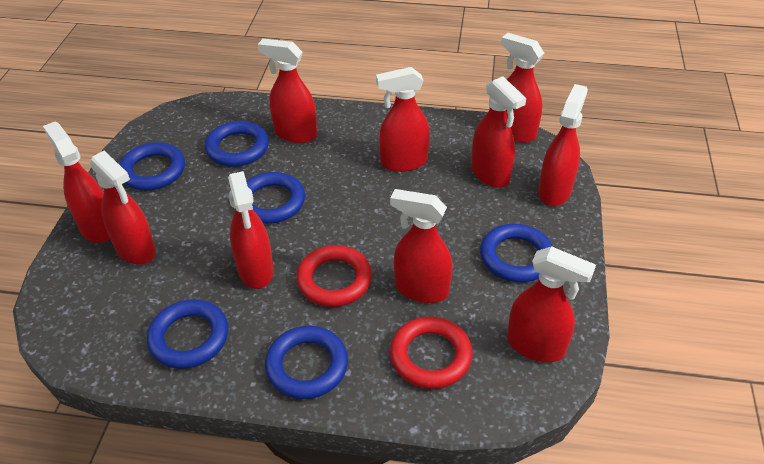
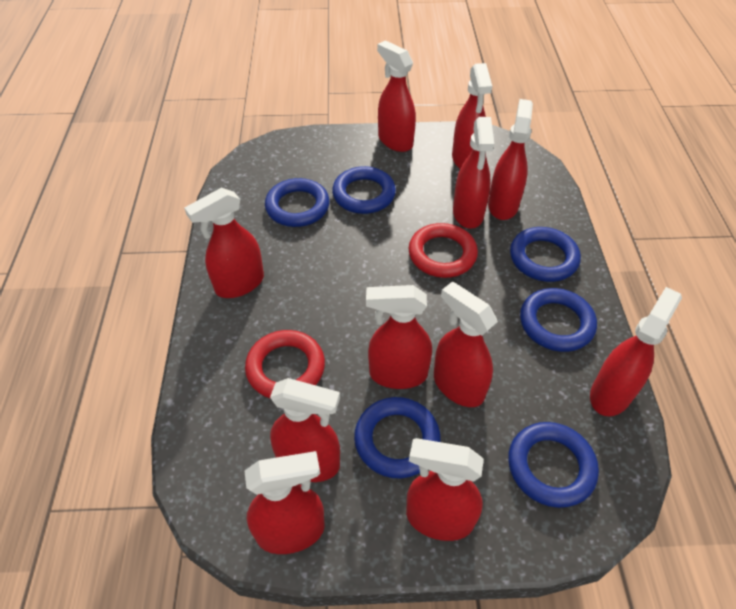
red spray bottle: [43,122,110,243] [89,151,156,265] [228,171,274,289] [258,39,317,143] [376,67,430,172] [390,189,453,303] [471,76,526,188] [501,33,544,143] [507,246,596,362] [538,84,588,206] = 10 -> [184,188,264,298] [244,451,325,554] [270,378,340,482] [366,285,432,389] [377,40,416,152] [406,438,484,541] [434,282,498,407] [452,63,492,169] [453,117,494,229] [488,99,533,220] [590,287,682,416] = 11

